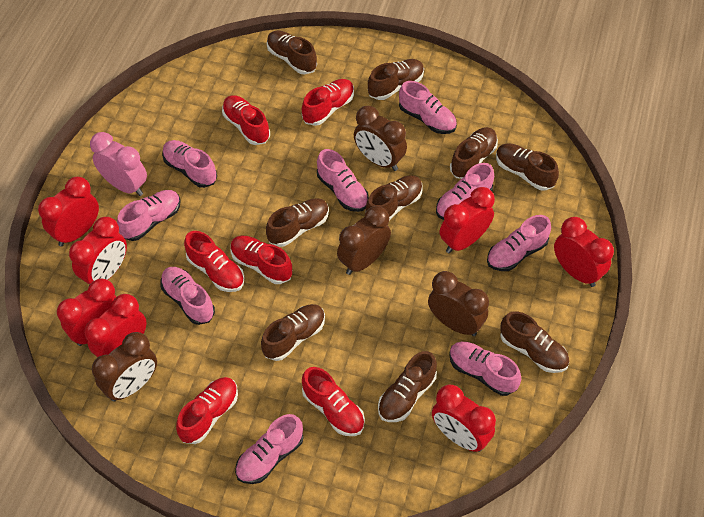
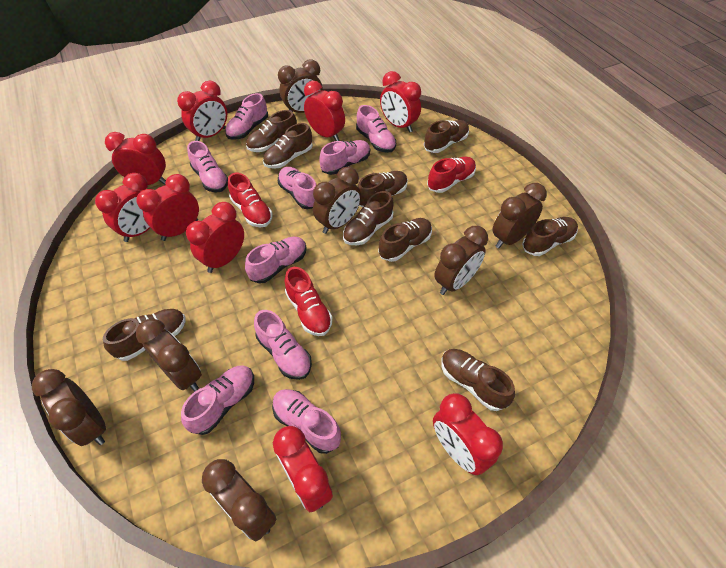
brown clock: [92,332,157,402] [337,206,391,275] [354,106,407,171] [428,271,489,336] = 4 -> [32,369,106,446] [136,319,202,391] [202,459,277,541] [278,59,323,113] [313,167,361,234] [434,226,488,295] [493,183,547,249] = 7
pink clock: [90,132,147,196] = 1 -> none = 0
red clock: [38,177,99,246] [57,279,116,346] [69,217,127,286] [85,294,147,357] [432,384,496,452] [439,187,495,253] [554,217,614,287] = 7 -> [95,173,150,242] [105,132,166,185] [136,174,199,241] [177,80,227,141] [186,202,244,273] [273,426,333,512] [304,81,345,141] [380,71,421,133] [433,393,503,475] = 9
red shoe: [176,377,238,444] [184,231,244,292] [222,95,270,145] [231,236,292,284] [302,79,354,126] [302,367,365,436] = 6 -> [228,173,273,227] [285,267,333,336] [427,157,476,193] = 3

